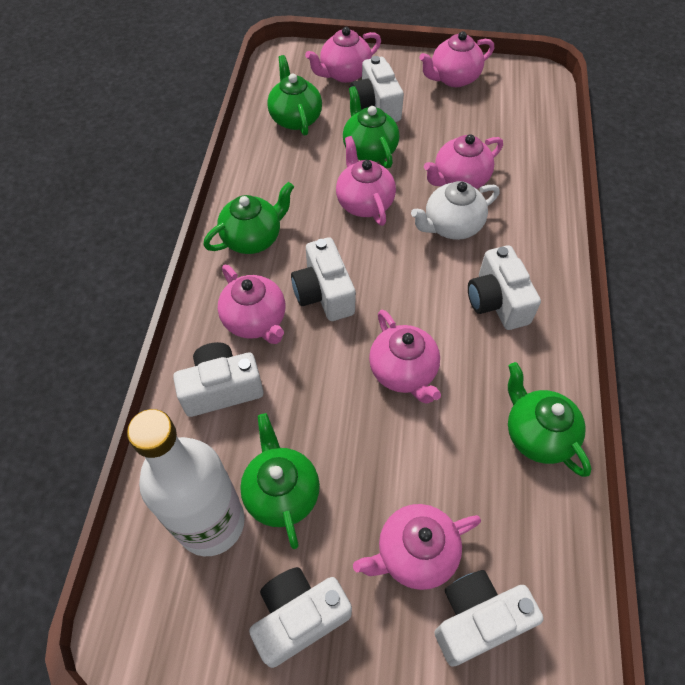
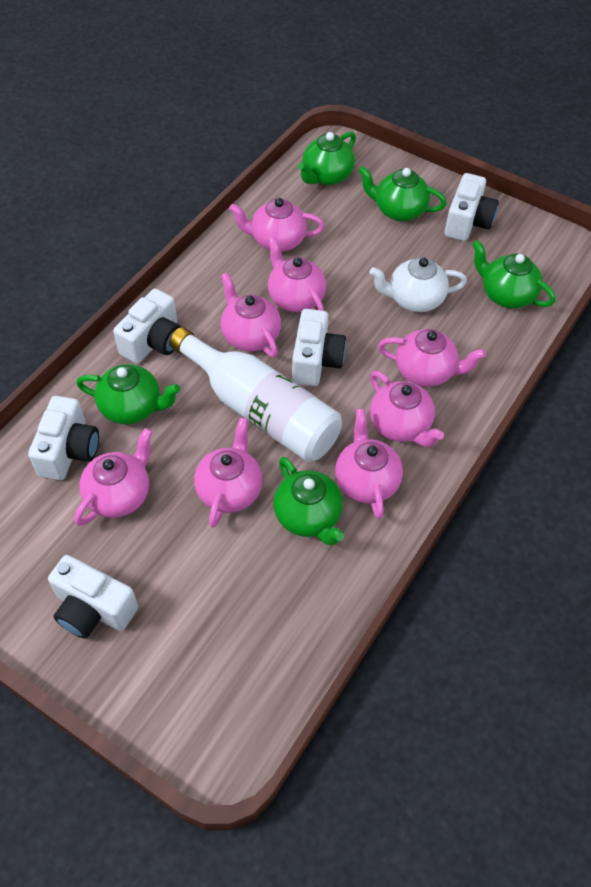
pink teapot: [218,265,285,344] [305,27,381,83] [336,136,396,226] [353,504,481,590] [369,310,441,404] [419,31,494,87] [424,134,503,189] = 7 -> [74,428,153,526] [194,417,263,528] [221,273,281,358] [229,198,325,252] [268,236,326,312] [335,409,403,519] [370,371,444,447] [378,329,486,387] = 8
white camera: [173,342,263,417] [249,567,352,668] [291,237,356,321] [350,56,404,122] [435,570,544,667] [468,245,541,330] = 6 -> [28,396,99,480] [48,555,138,639] [113,289,181,364] [292,309,346,386] [444,173,499,241] = 5

